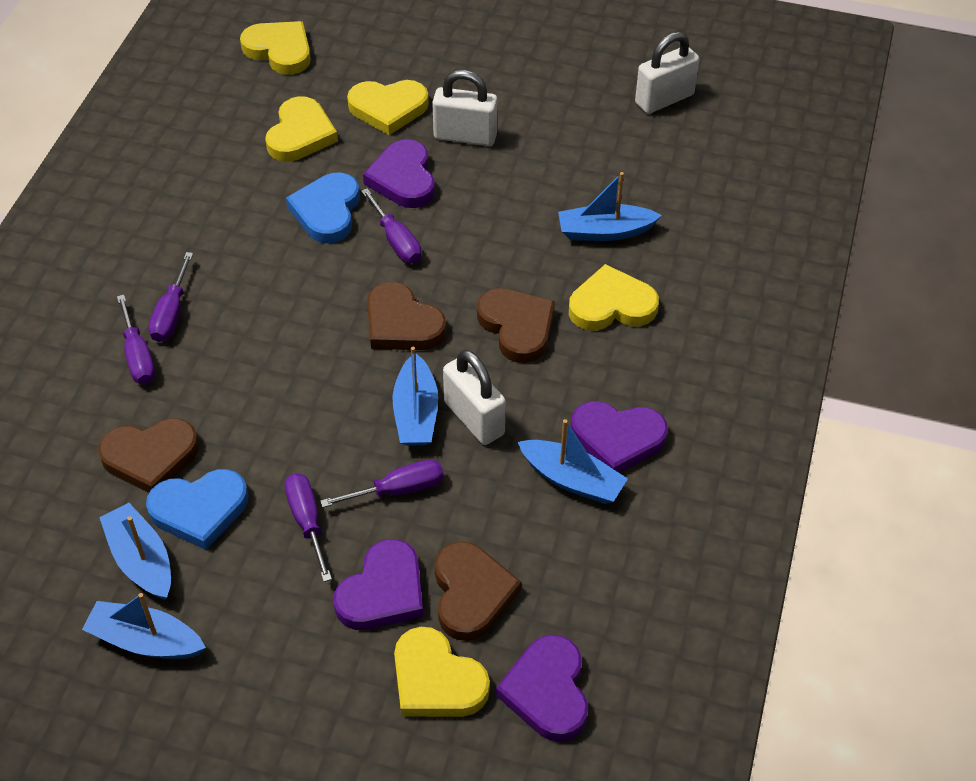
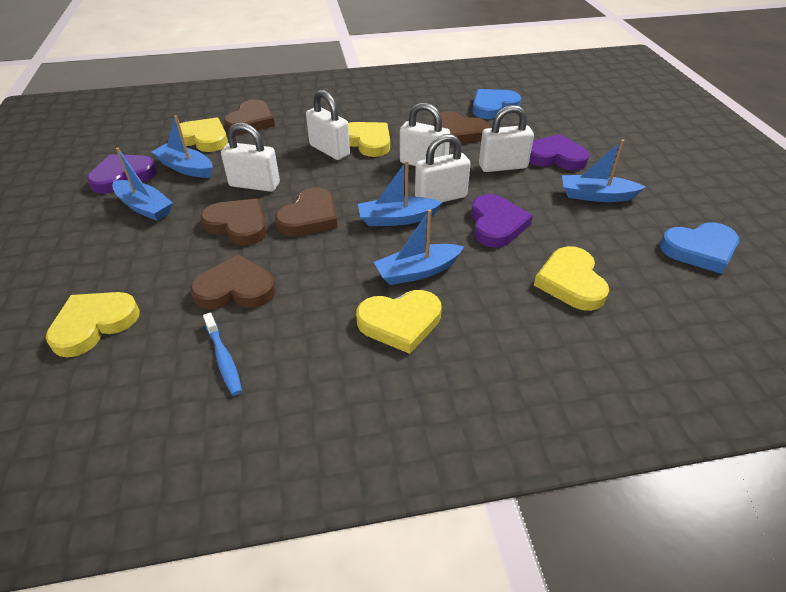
blue toothbrush: none = 0 -> [203,312,242,395] = 1
brown heart: [98,418,199,493] [367,282,446,350] [435,542,521,641] [477,288,555,363] = 4 -> [190,254,276,310] [200,199,267,246] [224,99,275,134] [275,187,338,236] [433,111,490,145] = 5
purple heart: [333,539,423,630] [363,140,435,208] [496,635,588,742] [571,401,668,473] = 4 -> [87,154,157,194] [471,194,533,248] [529,134,590,171] = 3
purple screwdriver: [117,295,155,385] [148,252,193,342] [285,473,332,582] [320,460,444,508] [361,188,422,263] = 5 -> none = 0
white padlock: [432,70,498,146] [443,350,506,445] [635,32,699,114] = 3 -> [221,123,280,192] [306,90,350,160] [400,103,450,166] [415,134,471,202] [479,105,534,172] = 5

